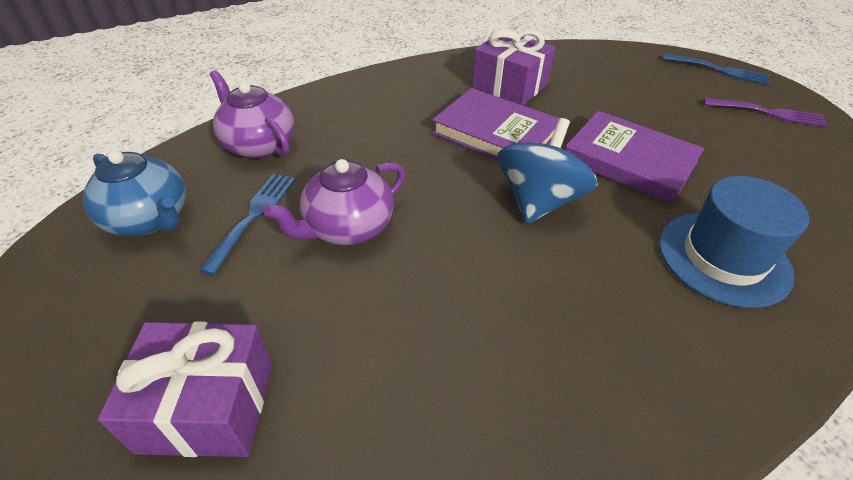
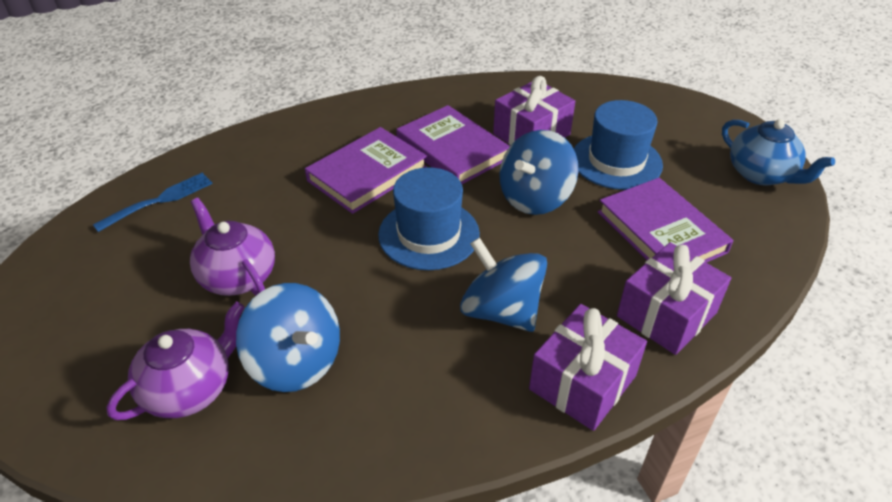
blue fork: [199,174,295,275] [663,54,770,85] = 2 -> [93,173,213,232] = 1
blue hat: [659,176,809,308] = 1 -> [378,167,480,270] [574,100,663,190] = 2
blue spinning top: [498,118,598,224] = 1 -> [236,283,340,392] [460,238,547,332] [500,130,578,215] = 3
purple book: [432,88,559,160] [565,111,704,204] = 2 -> [305,127,427,214] [396,105,510,184] [597,178,733,263] = 3
purple fork: [704,98,828,127] = 1 -> none = 0
purple gift: [98,321,272,457] [472,29,555,105] = 2 -> [493,76,575,145] [529,304,647,431] [617,242,731,355] = 3

